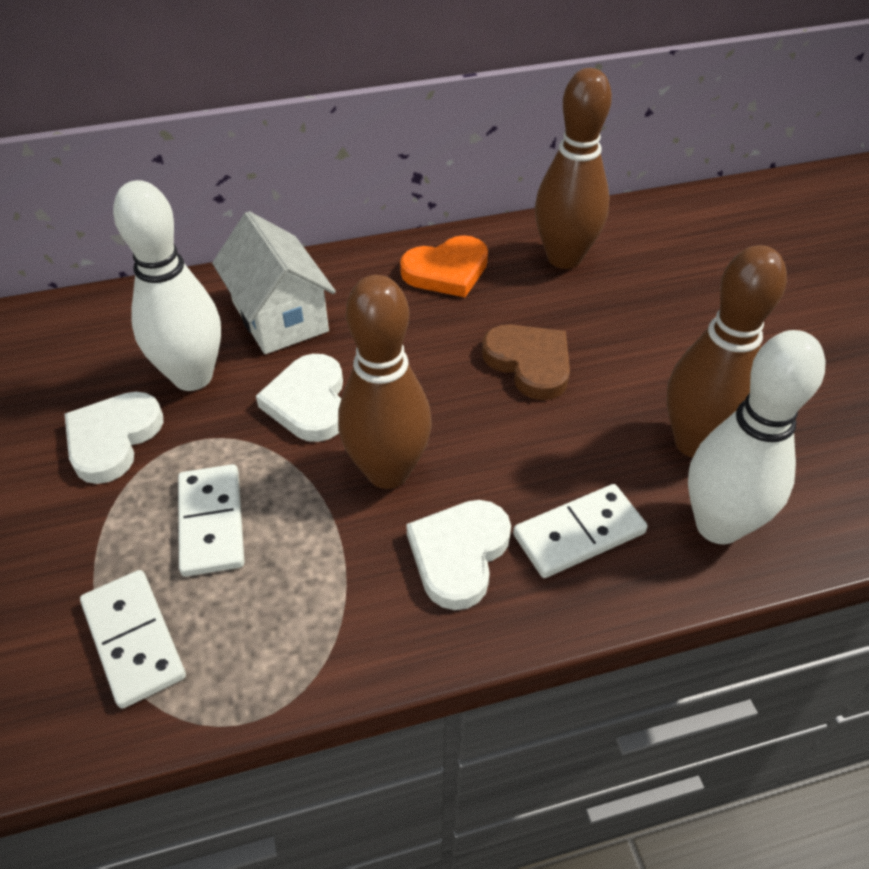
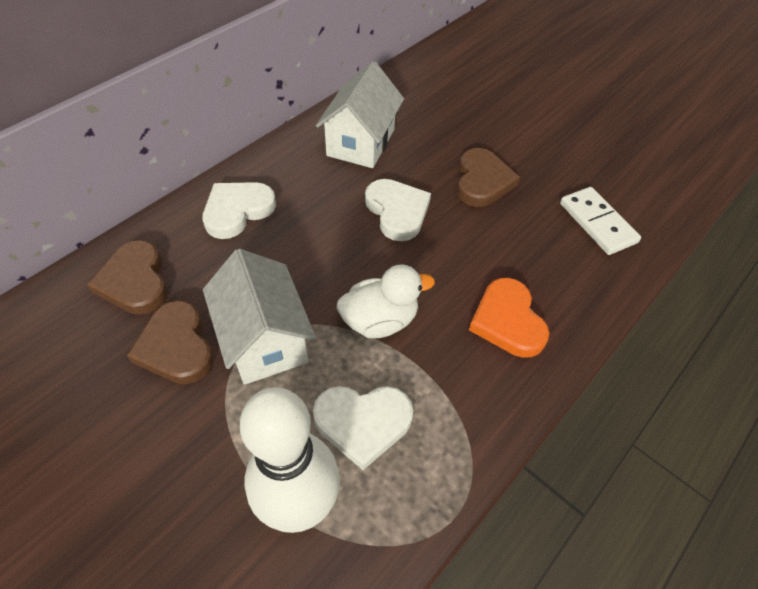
brown bowling pin: [338,275,432,489] [535,68,612,269] [666,245,787,458] = 3 -> none = 0
brown heart: [482,325,570,400] = 1 -> [88,240,168,315] [127,300,214,384] [457,148,520,207] = 3
white bowling pin: [113,180,221,391] [688,330,825,544] = 2 -> [240,387,340,533] = 1
white domino: [80,570,186,709] [178,464,244,577] [513,484,648,578] = 3 -> [560,187,641,255] = 1
white duck: none = 0 -> [337,264,435,338] = 1
white house: [212,211,336,354] = 1 -> [203,249,316,385] [316,61,404,168] = 2

